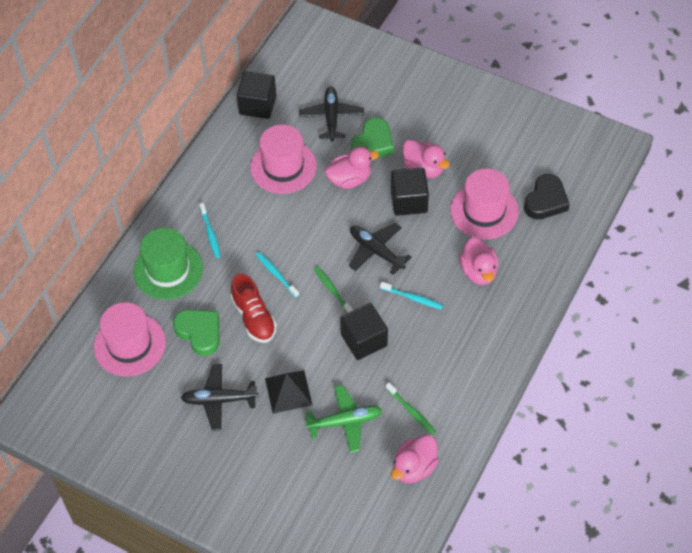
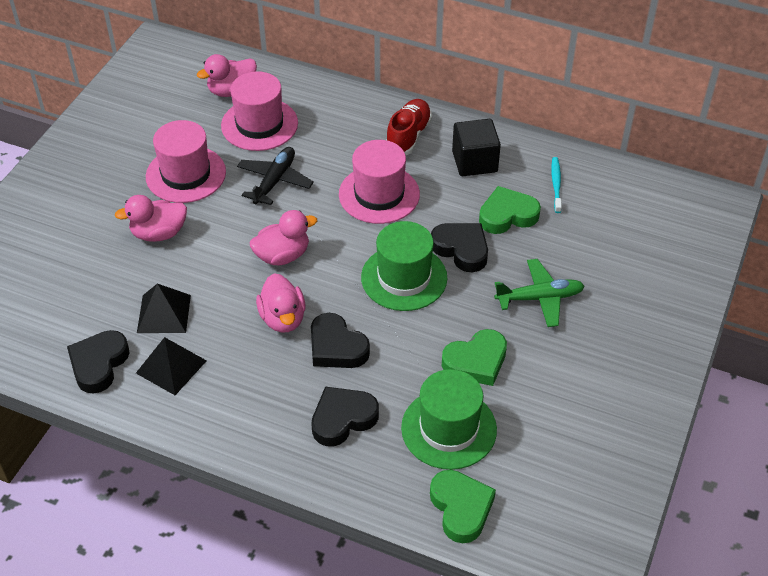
black cube: [237,71,277,119] [340,303,388,360] [391,168,429,216] = 3 -> [452,119,501,176] = 1
black heart: [524,174,570,220] = 1 -> [67,330,130,394] [311,313,370,368] [311,387,379,447] [431,223,488,272] = 4
black plane: [181,364,258,431] [299,86,364,141] [349,223,412,275] = 3 -> [237,147,314,205] = 1
black pyramid: [265,370,312,414] = 1 -> [136,337,207,395] [137,284,191,333] = 2
green hat: [133,228,203,300] = 1 -> [361,221,447,311] [401,369,497,470] = 2
green heart: [173,310,220,356] [351,118,394,158] = 2 -> [430,470,496,543] [442,329,507,386] [479,186,541,234] = 3
green toothbrush: [314,266,353,313] [385,382,436,435] = 2 -> none = 0
turquoise toothbrush: [199,203,221,258] [256,252,299,298] [380,282,443,309] = 3 -> [551,157,562,213] = 1

